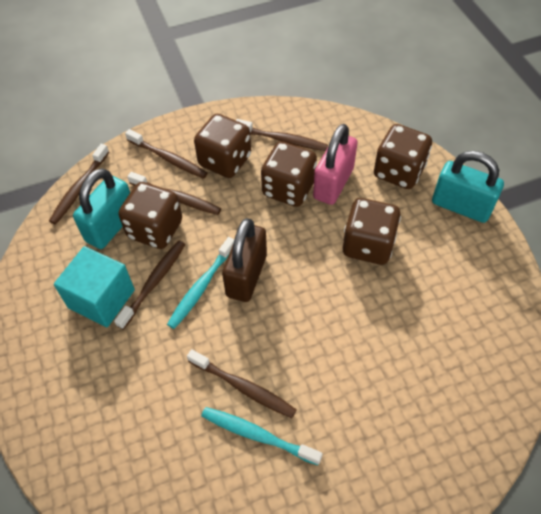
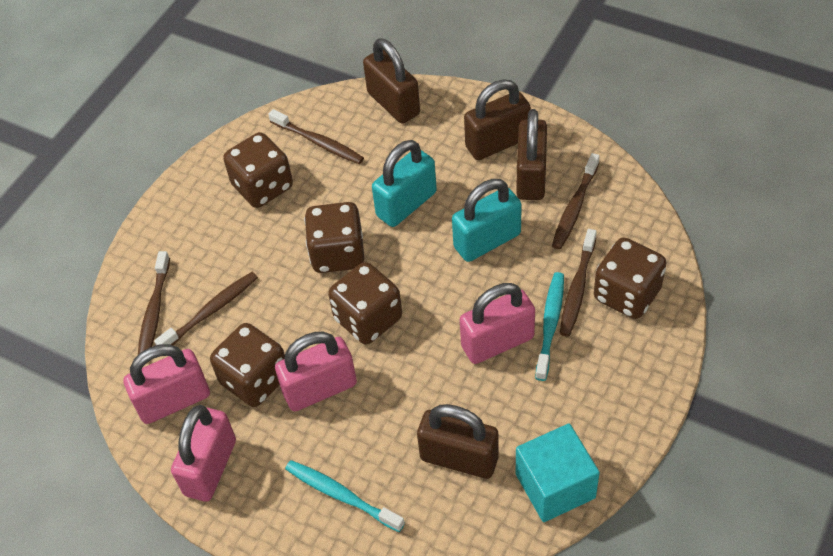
brown padlock: [222,218,267,302] = 1 -> [363,38,420,124] [417,404,499,479] [464,79,531,160] [516,109,547,200] = 4
brown toothbrush: [49,144,109,224] [114,241,186,330] [125,129,208,179] [127,172,221,215] [187,349,297,418] [236,119,328,151] = 6 -> [138,251,170,355] [154,272,258,345] [268,109,364,164] [552,153,600,250] [560,229,597,336] = 5
pink padlock: [313,124,358,205] = 1 -> [123,344,210,424] [171,405,236,502] [275,332,357,411] [460,283,535,364] = 4

